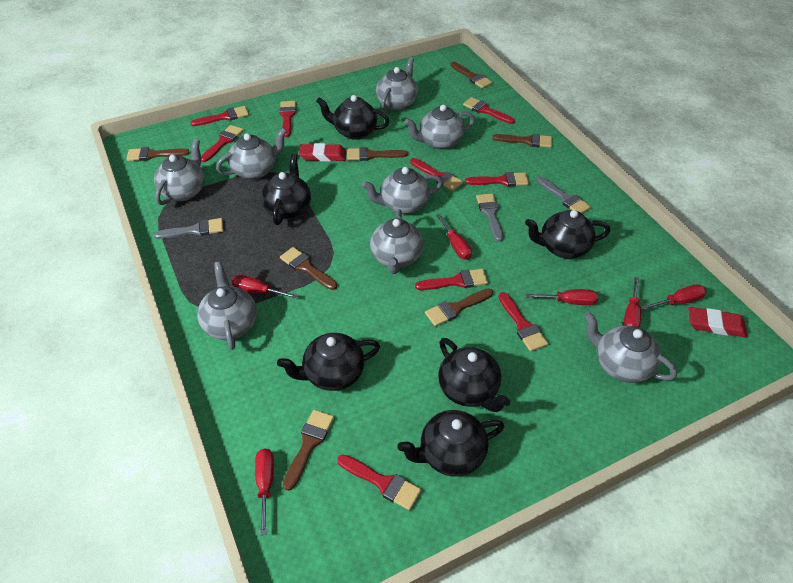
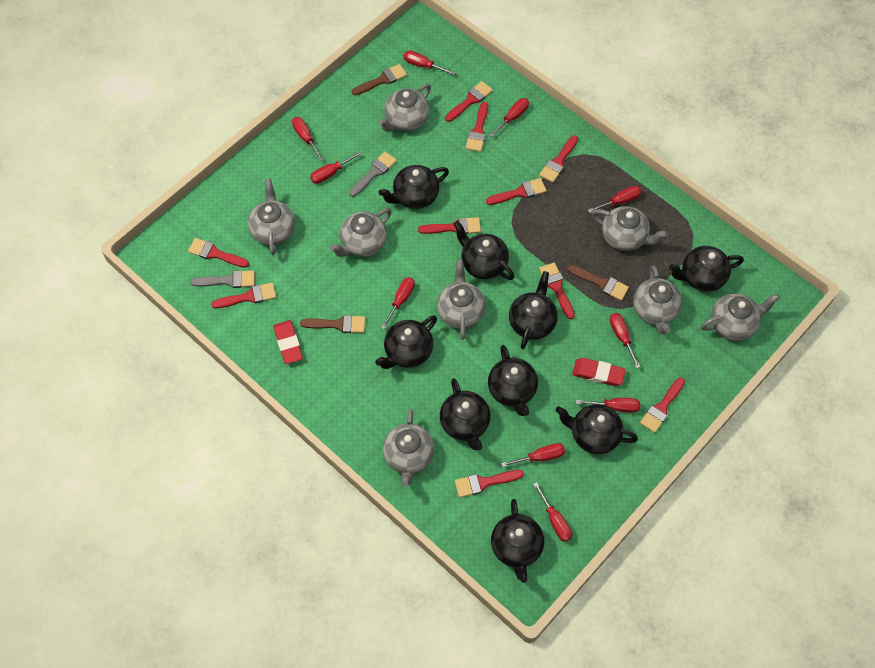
black teapot: [261,154,311,225] [277,333,380,391] [316,95,389,140] [397,410,505,477] [438,338,510,412] [525,210,610,259] = 6 -> [375,315,437,369] [379,165,449,209] [440,378,491,450] [454,221,514,280] [488,345,538,416] [491,499,544,583] [509,271,558,349] [556,404,638,454] [669,246,744,292] = 9
brown brush: [126,147,190,161] [280,247,337,290] [283,410,334,491] [347,147,408,161] [425,288,493,327] [450,62,493,89] [492,134,552,148] = 7 -> [300,315,365,333] [352,64,407,95] [567,265,629,301] = 3
grey brush: [154,218,223,239] [476,194,503,242] [537,176,591,214] = 3 -> [191,270,255,288] [349,152,397,197] = 2
red brush: [191,106,249,126] [201,125,244,162] [279,101,296,137] [337,454,421,510] [410,158,463,191] [415,269,488,290] [463,97,515,124] [465,172,529,186] [499,292,548,352] = 9 -> [188,238,249,268] [211,283,276,308] [418,217,481,234] [445,81,493,122] [455,470,524,498] [466,102,488,152] [486,178,547,205] [539,136,578,183] [539,262,575,319] [640,378,685,433] = 10
red screwdriver: [231,275,298,299] [255,449,274,535] [436,214,472,260] [526,289,598,305] [624,277,641,327] [642,284,707,310] = 6 -> [292,117,323,161] [310,152,362,184] [381,277,415,329] [404,51,455,75] [490,98,529,137] [501,443,565,467] [533,482,572,542] [576,398,640,413] [588,186,642,213] [610,313,640,368] = 10

